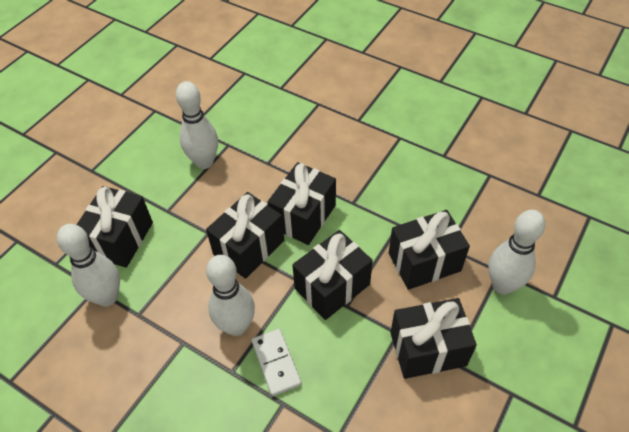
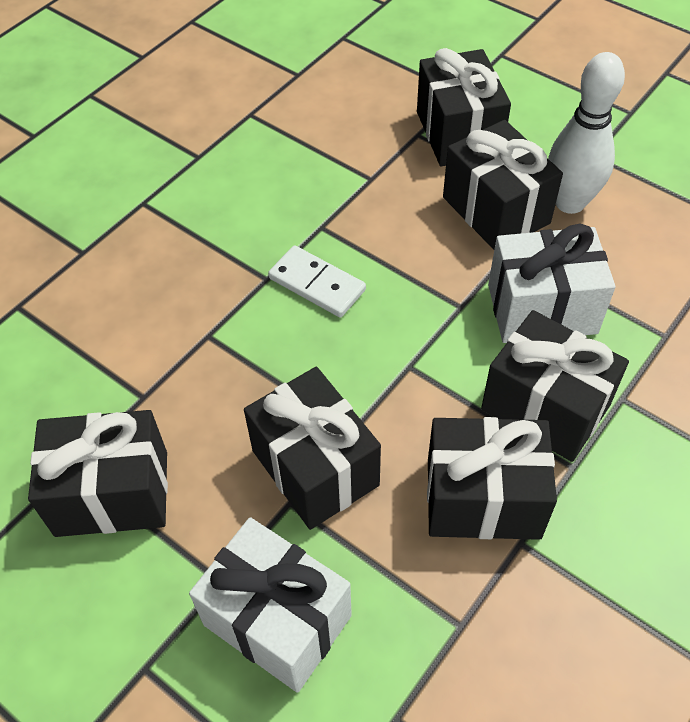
white bowling pin: [57,224,120,306] [176,81,218,169] [206,255,255,336] [488,210,546,294] = 4 -> [548,52,625,214] = 1
white gift: none = 0 -> [189,517,352,693] [488,223,615,343] = 2

